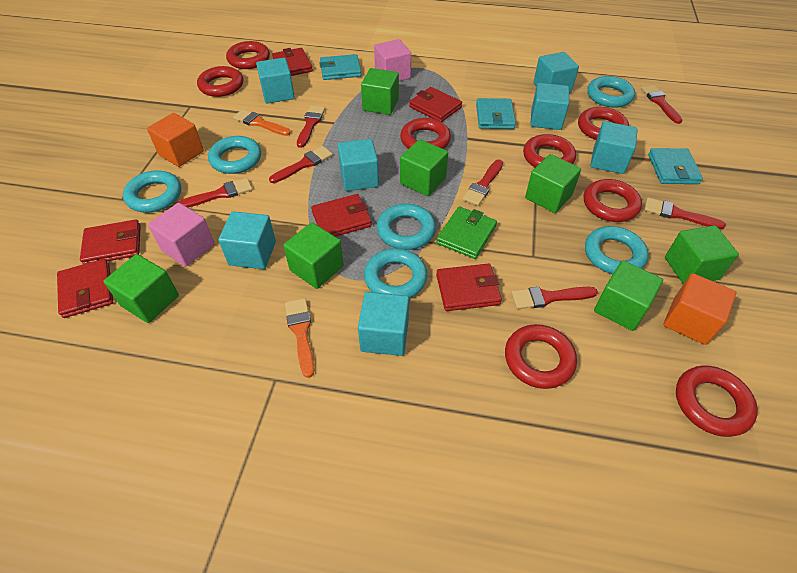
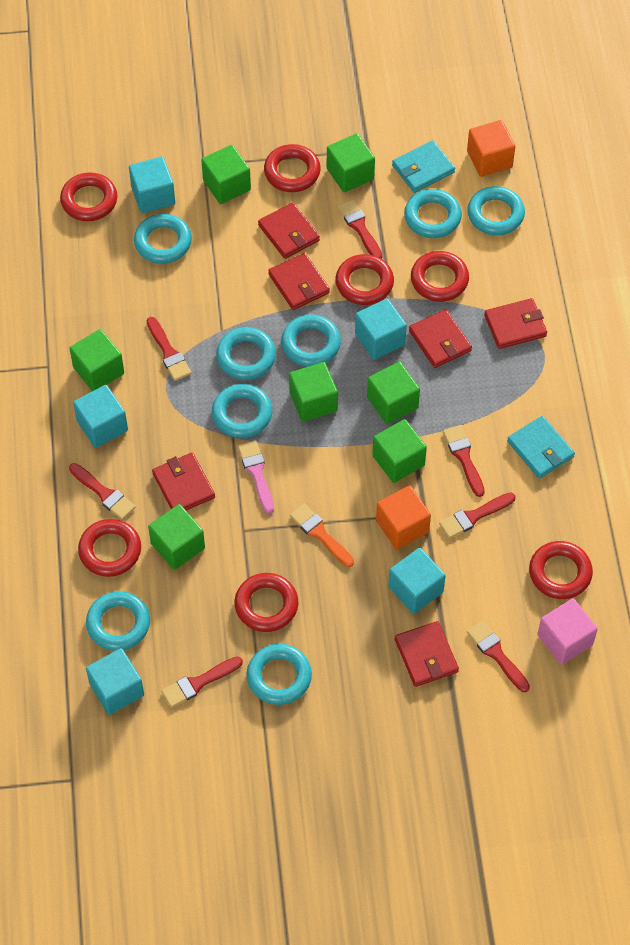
green wallet: [436,207,497,259] = 1 -> none = 0
orange brush: [233,109,291,136] [285,298,314,378] = 2 -> [290,503,354,567] = 1
pink brush: none = 0 -> [238,441,274,513] = 1
pink cube: [148,203,214,267] [374,39,411,81] = 2 -> [537,598,598,665] = 1
red ring: [197,66,243,97] [226,41,270,69] [400,118,451,149] [505,324,577,389] [523,134,576,168] [578,107,629,140] [584,179,642,222] [676,365,758,437] = 8 -> [60,172,117,221] [78,519,141,577] [234,573,298,632] [264,144,321,192] [335,254,394,305] [411,251,469,302] [529,541,593,599] = 7
turquoise cube: [218,211,276,269] [256,58,295,104] [338,139,379,191] [358,292,409,356] [530,83,569,130] [534,52,579,93] [591,121,638,174] = 7 -> [73,385,128,448] [86,648,144,715] [129,157,175,213] [355,298,407,360] [388,548,446,614] = 5
turquoise ring: [123,170,181,212] [208,136,261,174] [364,248,427,298] [377,204,436,250] [585,226,648,274] [587,76,635,108] = 6 -> [86,591,150,651] [134,214,192,264] [212,384,272,438] [216,327,276,380] [247,644,312,705] [281,315,341,367] [404,189,462,238] [467,186,525,235] = 8
turquoise wallet: [319,54,361,80] [476,98,516,129] [648,148,703,184] = 3 -> [392,140,455,193] [507,416,575,479] = 2

